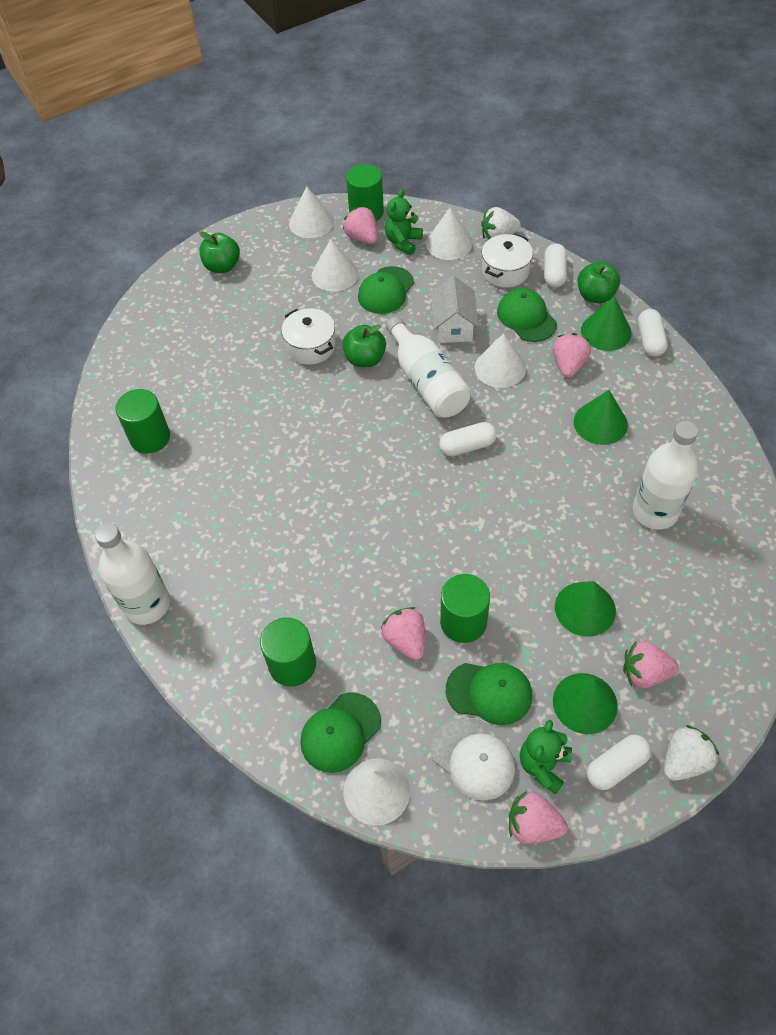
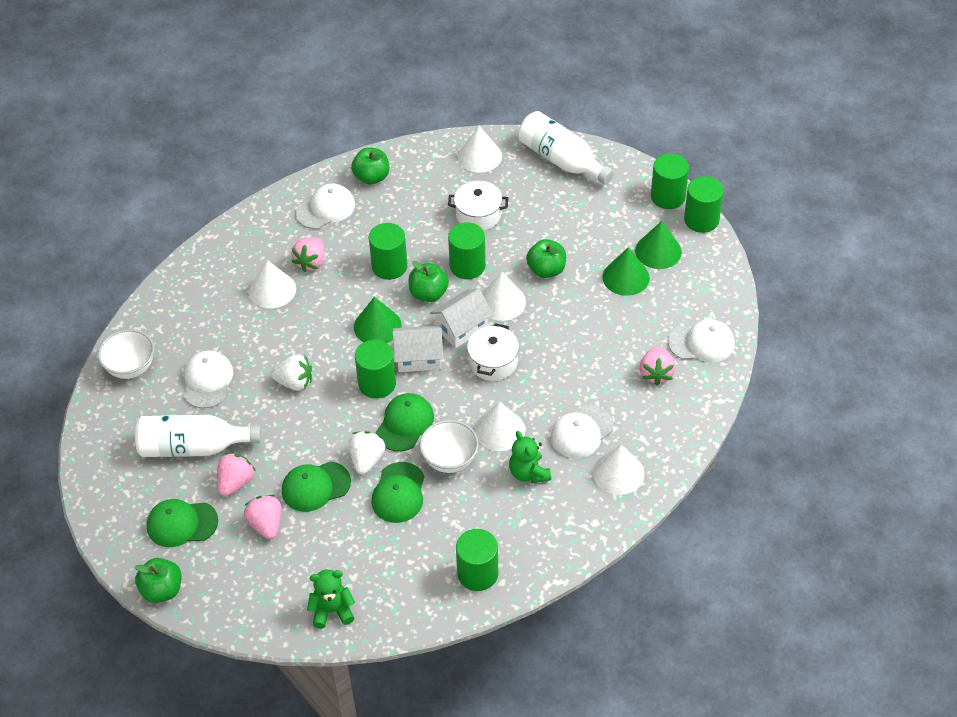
green apple: [199,231,240,273] [343,324,386,367] [578,261,620,303] = 3 -> [135,558,182,603] [351,147,389,185] [408,261,449,302] [526,239,566,278] = 4
green cone: [553,673,618,734] [555,581,616,637] [574,390,628,445] [581,296,632,351] = 4 -> [354,297,402,343] [602,247,650,296] [635,221,682,269] = 3
green cylinder: [116,389,170,454] [260,618,316,687] [346,164,384,221] [440,574,490,643] = 4 -> [355,340,396,399] [369,223,408,280] [448,222,486,279] [456,529,498,591] [651,153,689,209] [684,176,724,233] = 6
pink strawberry: [343,206,378,244] [381,607,425,660] [509,791,568,844] [553,333,591,378] [623,641,679,688] = 5 -> [217,453,256,496] [244,495,282,539] [292,237,325,272] [640,347,676,385] = 4
white bottle: [95,523,170,625] [386,317,471,418] [633,421,698,529] = 3 -> [135,415,261,457] [518,111,614,185] = 2
white bowl: none = 0 -> [98,329,154,379] [420,420,479,473] = 2
white cap: [431,719,515,800] = 1 -> [184,350,233,408] [296,184,355,229] [550,405,614,458] [668,319,735,362] = 4
white capsule: [439,422,497,456] [544,243,567,288] [587,735,651,790] [638,309,668,357] = 4 -> none = 0
white house: [431,276,479,343] = 1 -> [393,325,443,372] [430,289,493,348] = 2

